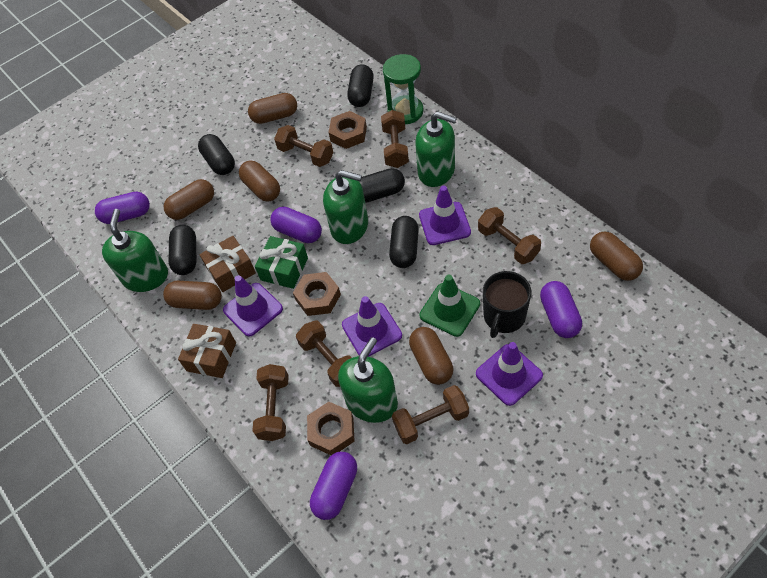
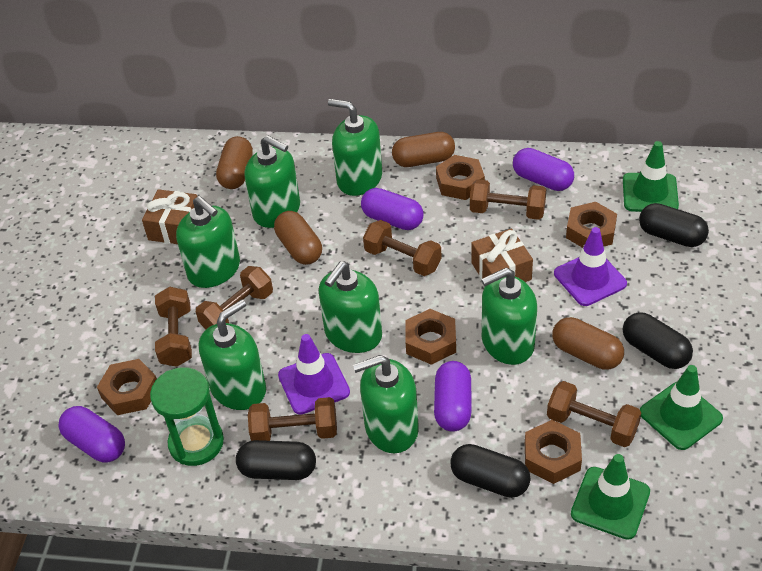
black capsule: [169,225,196,275] [198,134,235,175] [347,64,374,107] [359,168,405,203] [389,216,419,268] = 5 -> [236,440,316,480] [450,444,531,498] [623,312,693,369] [639,203,709,247] = 4
black mug: [483,271,531,338] = 1 -> none = 0
brown capsule: [163,179,214,220] [163,281,222,310] [239,161,280,202] [248,93,297,124] [409,327,453,385] [590,232,643,281] = 6 -> [216,136,253,189] [274,211,322,265] [392,132,455,167] [552,317,624,370] = 4
brown nut: [293,272,341,316] [307,402,355,455] [328,111,367,149] = 3 -> [97,359,157,415] [405,309,456,365] [436,155,485,200] [525,420,582,484] [566,202,617,248] = 5
green gift: [255,236,308,289] = 1 -> none = 0
green soap dispenser: [102,209,168,292] [323,170,368,244] [338,337,398,423] [415,112,457,187] = 4 -> [176,196,240,288] [199,299,266,410] [245,135,300,228] [319,262,382,353] [328,99,382,196] [353,355,419,453] [481,268,537,365] = 7
green traffic cone: [419,275,480,337] = 1 -> [571,454,650,540] [623,141,679,212] [640,365,723,450] = 3
purple traffic cone: [223,275,283,337] [342,296,402,357] [419,185,471,245] [476,342,543,406] = 4 -> [278,334,350,415] [554,227,627,306] = 2

